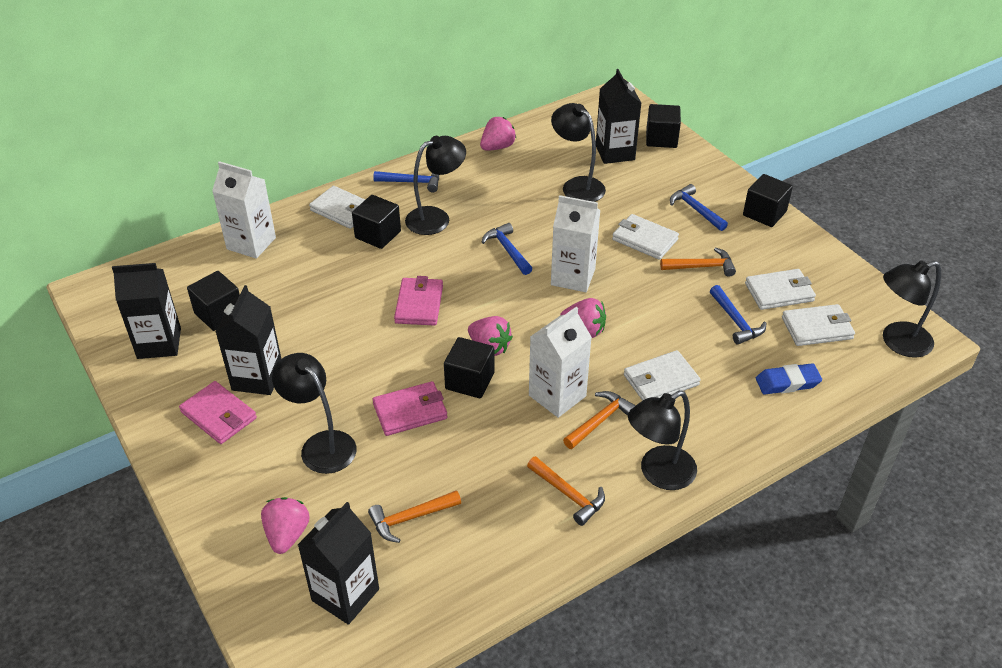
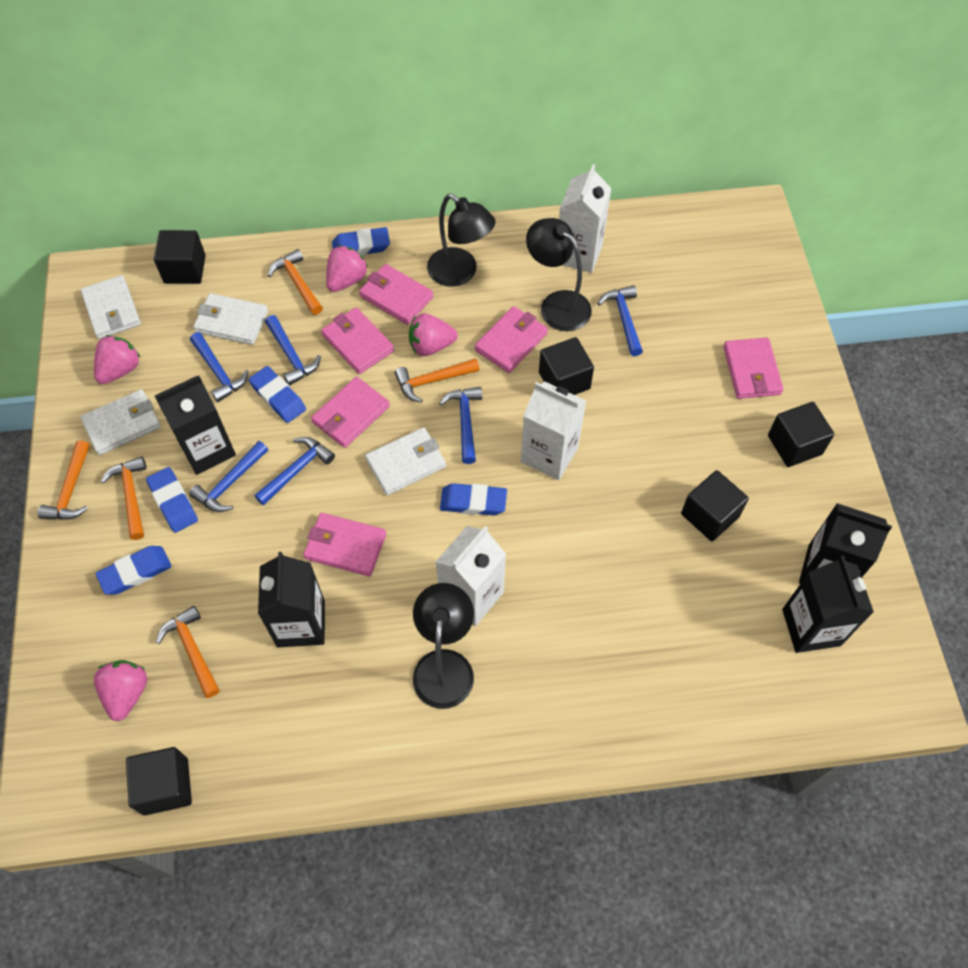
black lamp: [272,353,357,474] [405,136,466,235] [551,103,606,202] [628,391,697,490] [883,261,941,358] = 5 -> [413,583,474,709] [427,194,496,287] [526,218,592,331] = 3
blue eraser: [756,363,822,395] = 1 -> [96,546,172,595] [146,467,198,533] [249,366,306,423] [332,227,390,256] [440,483,507,515] = 5
blue hammer: [373,171,439,192] [482,223,533,275] [670,184,728,231] [710,285,766,345] = 4 -> [189,441,268,512] [190,332,248,402] [254,437,335,505] [265,315,321,386] [439,387,482,464] [597,285,643,356] = 6
orange hammer: [368,490,461,543] [527,456,605,526] [563,391,636,449] [660,247,736,277] = 4 -> [38,440,90,520] [101,456,146,540] [156,606,220,698] [268,249,323,315] [395,358,480,403] = 5
pink wallet: [179,381,257,444] [373,381,448,436] [394,276,443,326] = 3 -> [304,513,386,577] [311,377,390,448] [321,307,394,374] [359,264,434,325] [475,306,548,373] [723,337,783,399] = 6
white wallet: [309,186,365,229] [612,214,679,260] [624,350,700,401] [745,269,816,310] [782,304,855,346] = 5 -> [81,275,141,339] [81,389,161,455] [193,293,268,345] [365,427,446,495] = 4

